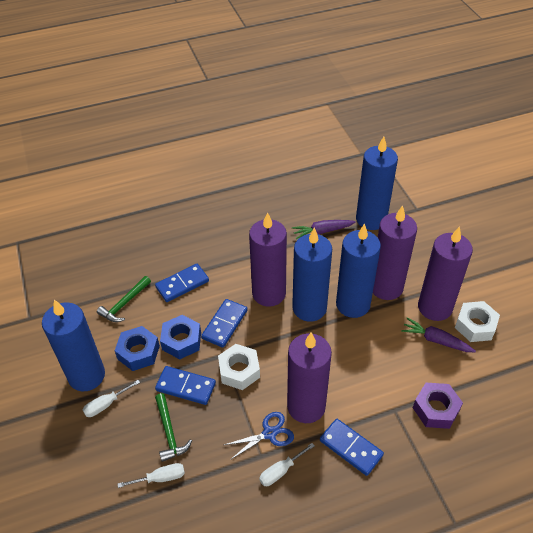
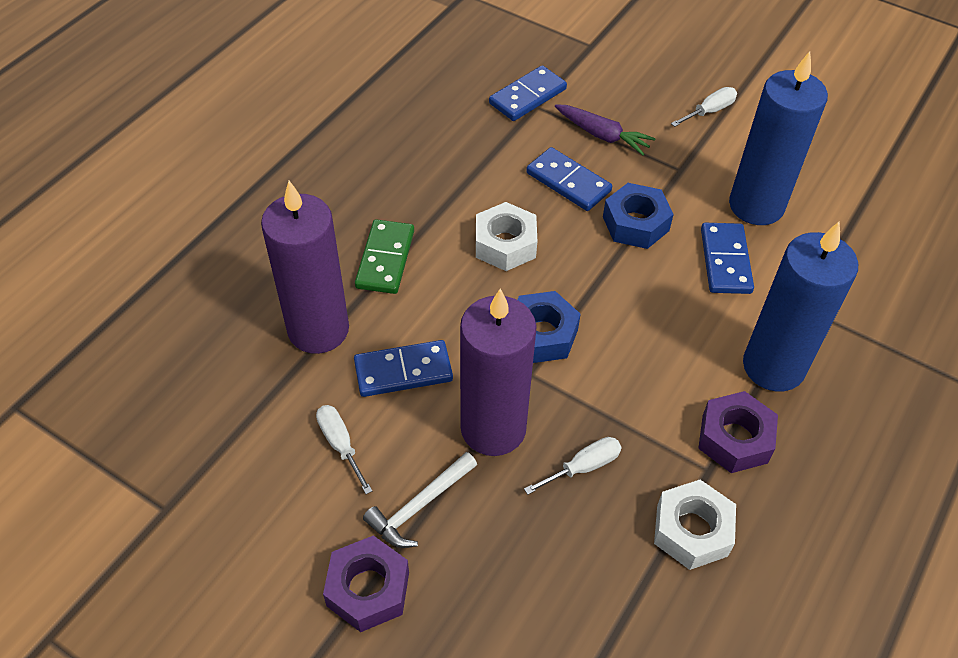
blue candle: [42,300,105,391] [292,227,332,322] [336,223,381,318] [356,137,398,230] = 4 -> [729,51,828,225] [743,221,858,392] = 2
blue scissors: [224,412,294,460] = 1 -> none = 0
green domino: none = 0 -> [355,219,414,294] = 1
green hammer: [97,276,151,322] [155,393,192,462] = 2 -> none = 0
purple candle: [249,212,287,307] [287,333,332,423] [373,205,417,300] [418,226,473,321] = 4 -> [261,181,349,354] [460,289,537,456] = 2
purple carrot: [292,220,356,239] [401,318,476,352] = 2 -> [555,104,656,155] = 1
purple nut: [413,383,463,429] = 1 -> [323,535,409,632] [698,391,778,473] = 2
white hammer: none = 0 -> [363,452,477,548] = 1

